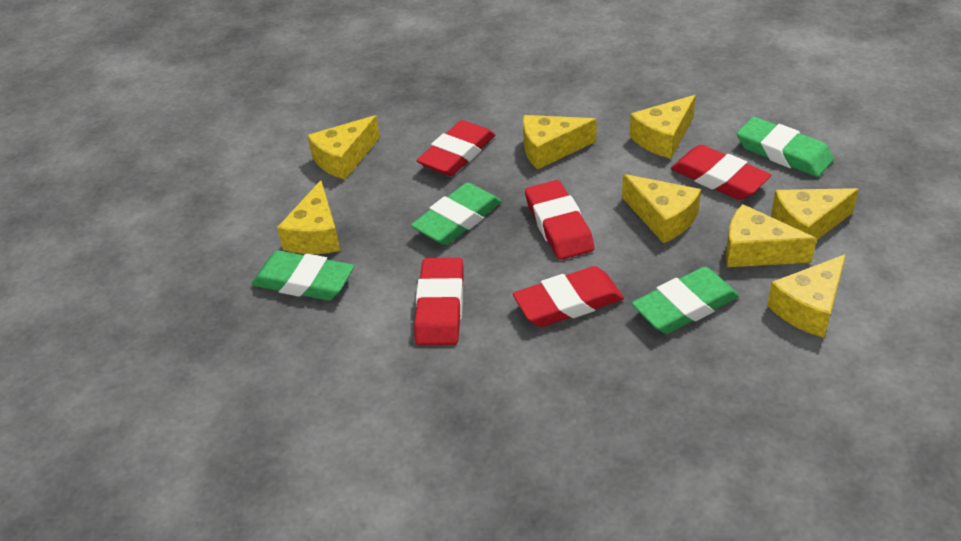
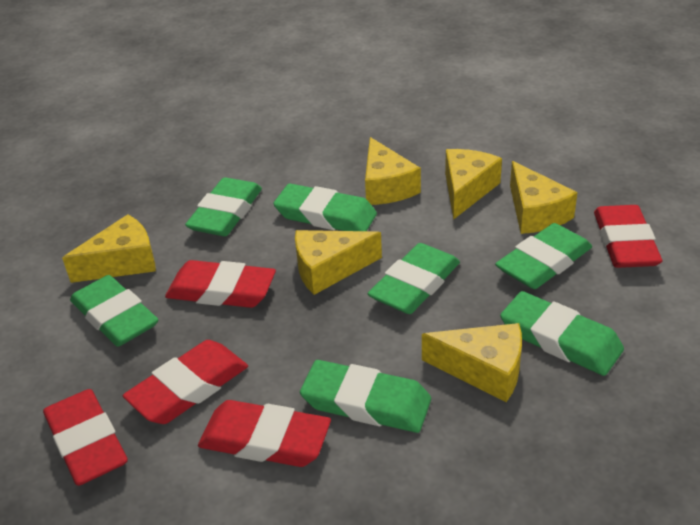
green eraser: [252,251,354,301] [411,183,502,245] [632,267,739,334] [737,117,834,177] = 4 -> [70,275,158,347] [185,177,262,236] [273,184,377,231] [300,360,431,433] [368,243,460,314] [495,223,592,289] [500,291,624,376] = 7
yellow cheese: [277,180,340,254] [307,115,380,180] [523,115,597,170] [622,174,701,243] [630,95,696,159] [726,204,817,267] [767,254,846,338] [771,188,859,240] = 8 -> [62,214,156,283] [295,230,382,295] [365,137,421,205] [422,323,522,402] [445,149,502,219] [510,161,578,234] = 6

